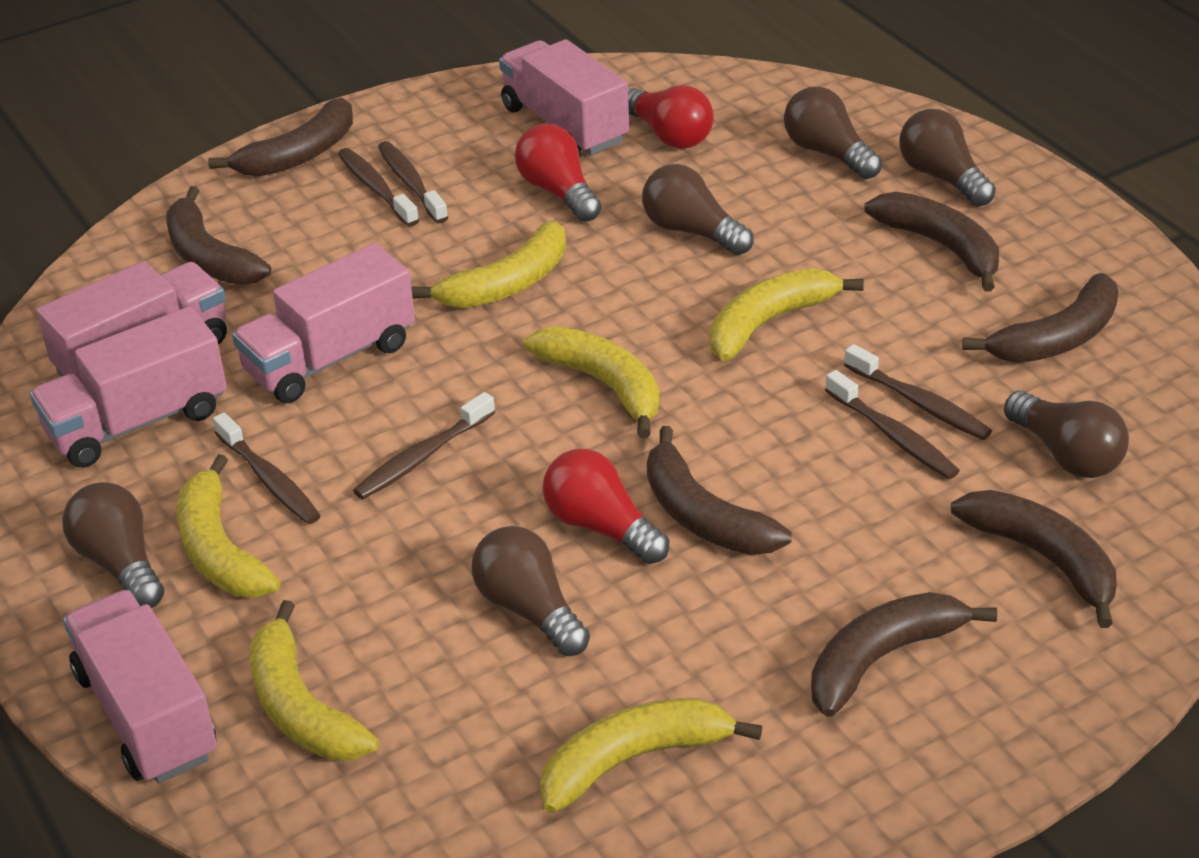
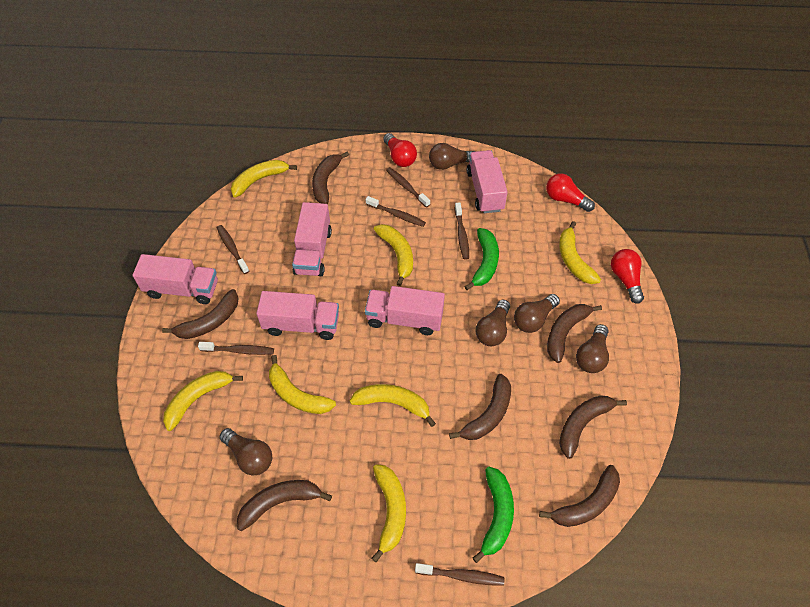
brown light bulb: [62,482,164,608] [472,526,590,656] [642,164,754,255] [784,87,882,179] [899,109,996,207] [1004,391,1129,478] = 6 -> [220,428,272,475] [429,143,475,170] [476,299,510,346] [514,294,560,333] [576,324,609,373] = 5
green banana: none = 0 -> [465,228,499,290] [473,467,514,563] = 2
yellow banana: [177,454,281,598] [250,600,379,760] [411,221,566,308] [524,326,659,438] [540,698,762,813] [710,268,864,361] = 6 -> [163,371,243,431] [231,160,297,198] [269,355,336,414] [350,384,436,427] [372,464,406,562] [374,224,413,286] [559,221,601,284] = 7

